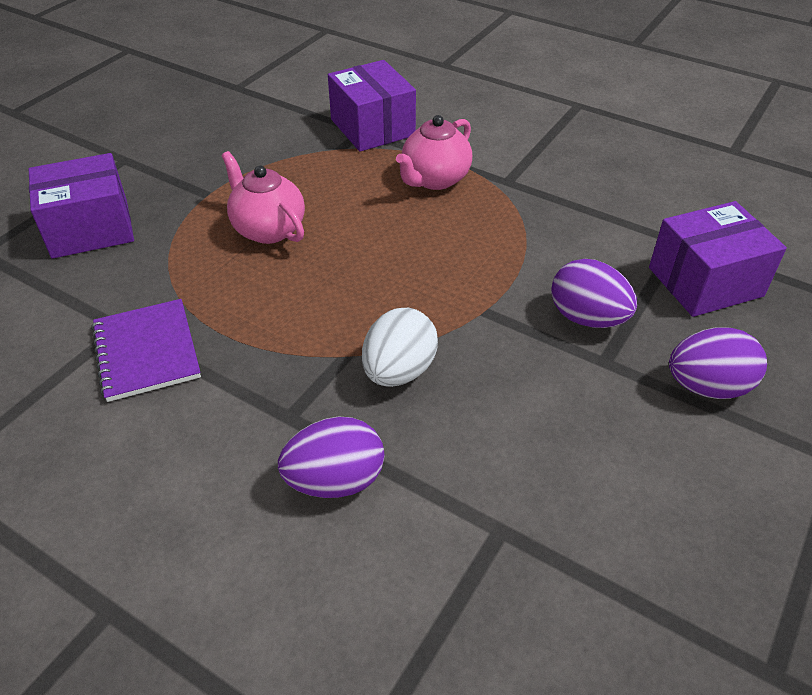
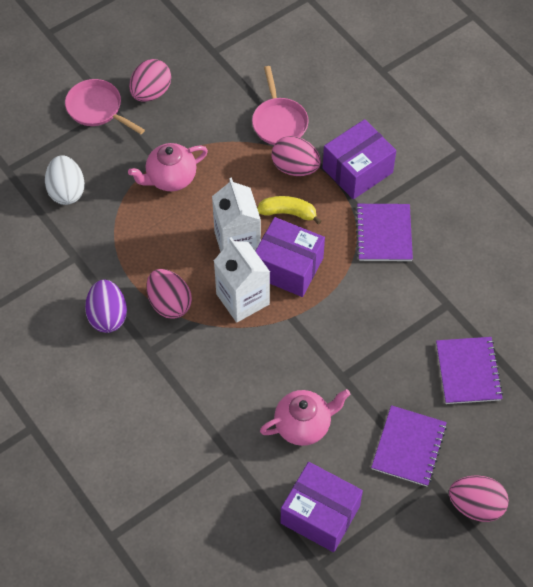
pink egg: none = 0 -> [129,59,171,102] [147,269,192,319] [272,136,321,176] [449,475,509,522] = 4
pink pan: none = 0 -> [65,79,145,134] [252,66,308,145] = 2
purple egg: [278,417,384,498] [551,259,637,328] [669,327,767,399] = 3 -> [85,280,127,333] = 1
purple notebook: [91,299,201,402] = 1 -> [355,204,413,261] [371,405,447,486] [436,337,503,404] = 3
white carton: none = 0 -> [212,177,261,252] [214,237,270,323] = 2
yellow banana: none = 0 -> [257,196,322,225] = 1

